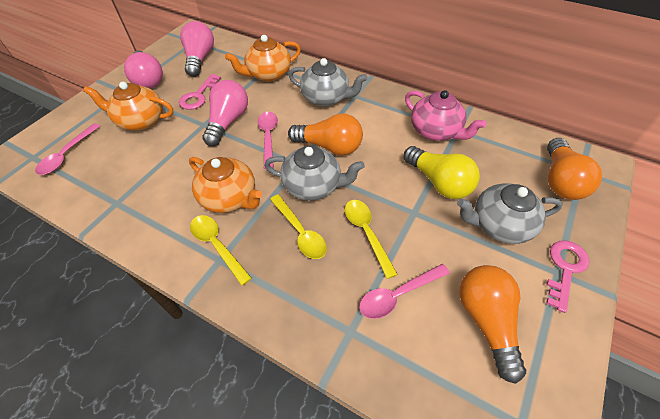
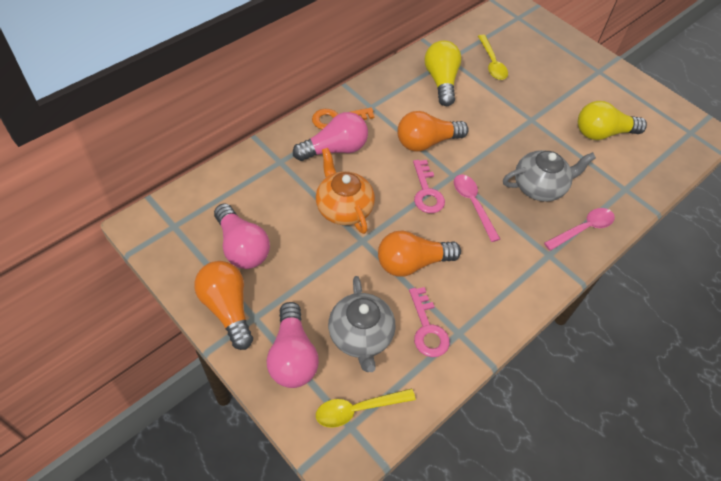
grey teapot: [264,146,365,201] [288,58,368,107] [457,183,563,244] = 3 -> [328,276,395,372] [503,150,596,202] = 2
orange key: none = 0 -> [312,107,374,129] = 1
orange teapot: [83,82,173,131] [189,157,262,213] [225,35,301,82] = 3 -> [316,148,375,234] = 1
pink spoon: [35,124,100,175] [258,112,278,169] [359,264,450,319] = 3 -> [454,174,500,242] [544,208,615,251] = 2
pink teapot: [405,90,486,141] = 1 -> none = 0
yellow light bulb: [404,146,480,199] = 1 -> [425,40,462,106] [578,101,647,140] = 2
yellow spoon: [190,215,252,286] [270,194,327,259] [345,200,398,279] = 3 -> [316,388,416,428] [478,35,508,80] = 2

